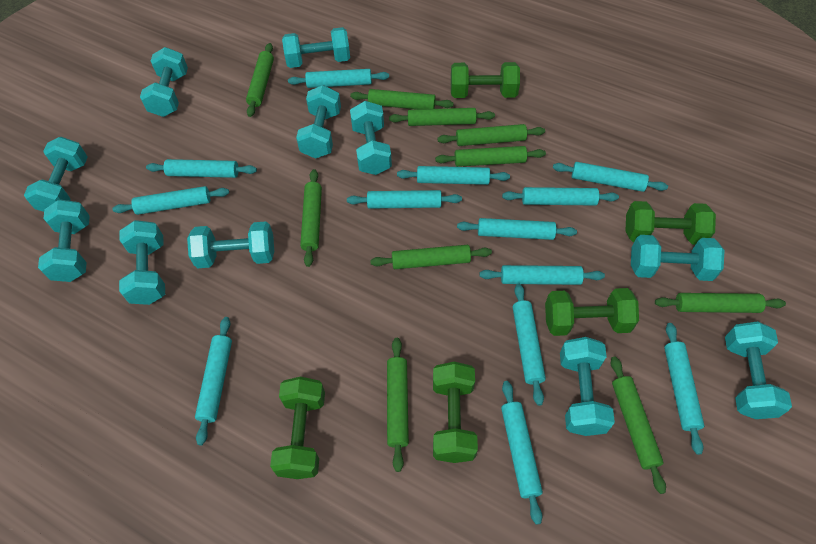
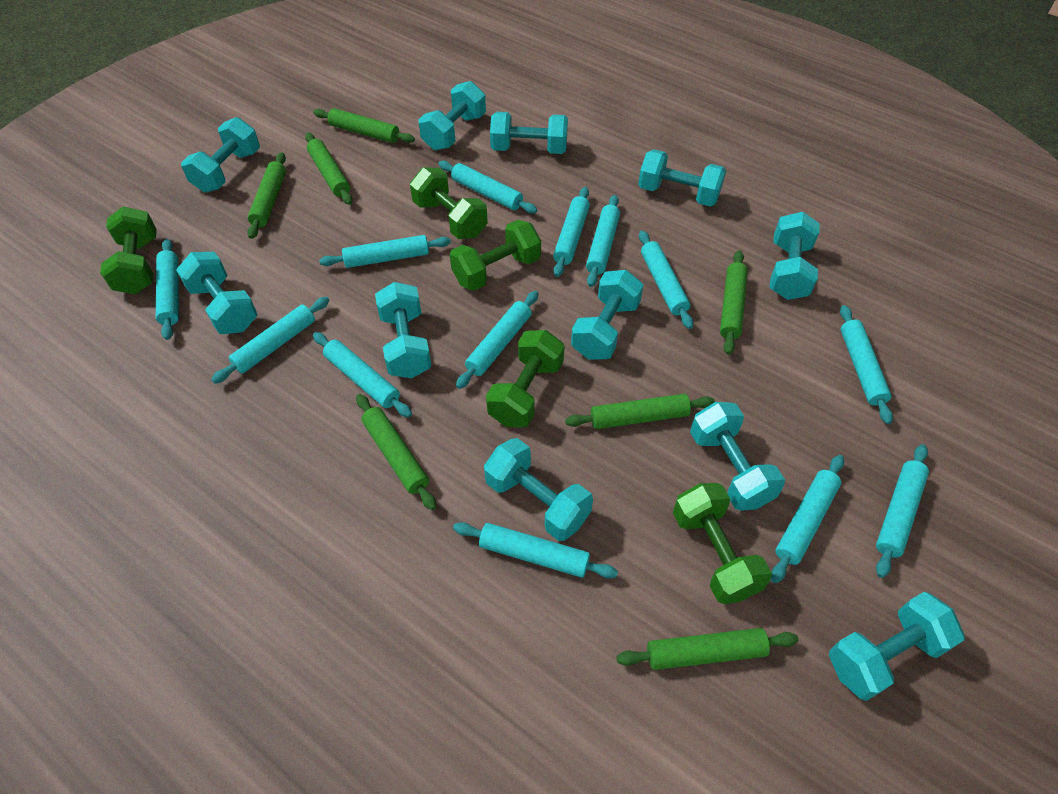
green rolling pin: [246,43,274,117] [300,169,322,267] [350,89,454,109] [370,245,492,269] [387,338,409,472] [389,108,495,126] [435,146,546,167] [437,124,545,146] [611,356,666,494] [655,293,786,313] = 10 -> [247,152,286,239] [305,133,353,205] [313,108,415,143] [356,394,436,510] [565,394,715,429] [617,628,799,670] [720,250,748,355] = 7

